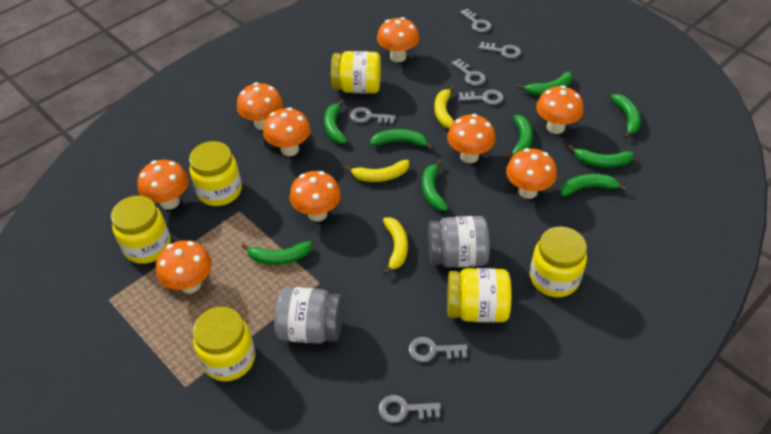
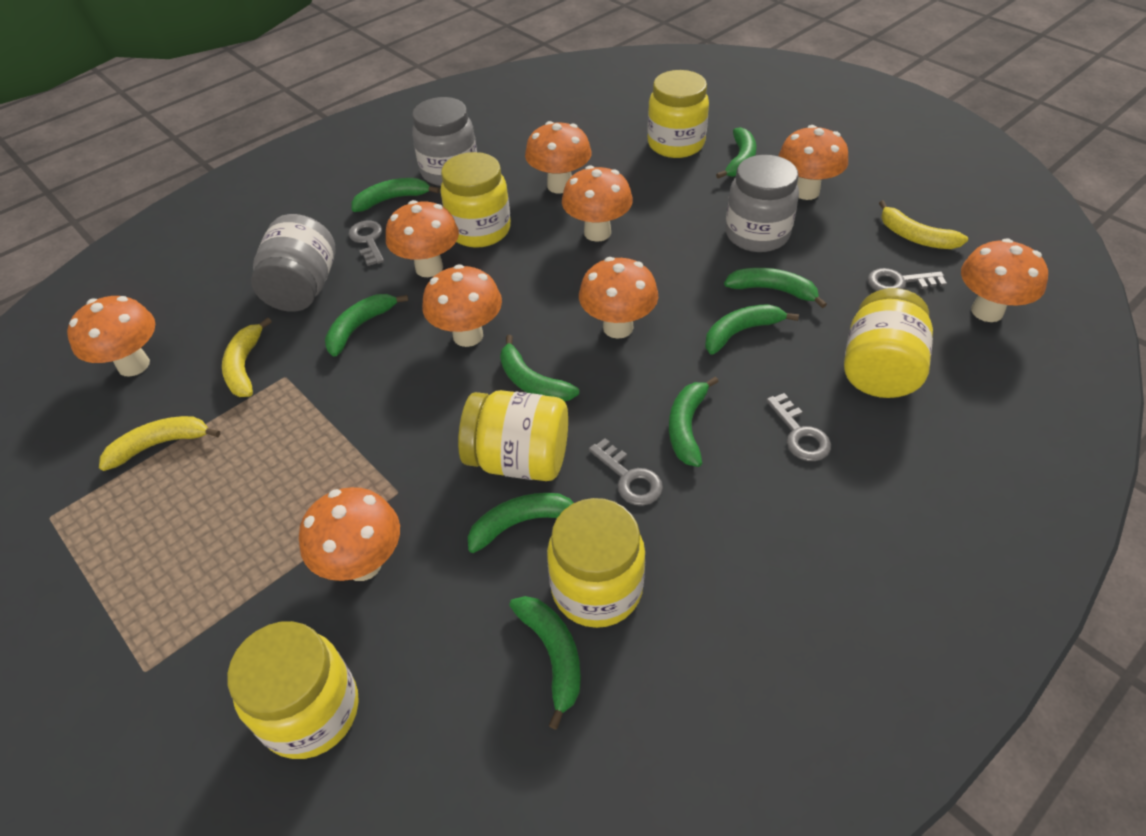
grey jar: [274,287,343,344] [428,216,490,267] = 2 -> [251,214,336,312] [412,97,477,186] [725,155,799,252] = 3
grey key: [350,107,396,124] [378,395,441,423] [408,337,468,362] [451,59,486,86] [458,90,504,105] [460,9,491,33] [478,42,521,59] = 7 -> [348,221,384,266] [589,438,663,506] [766,393,831,461] [868,268,947,291] = 4

